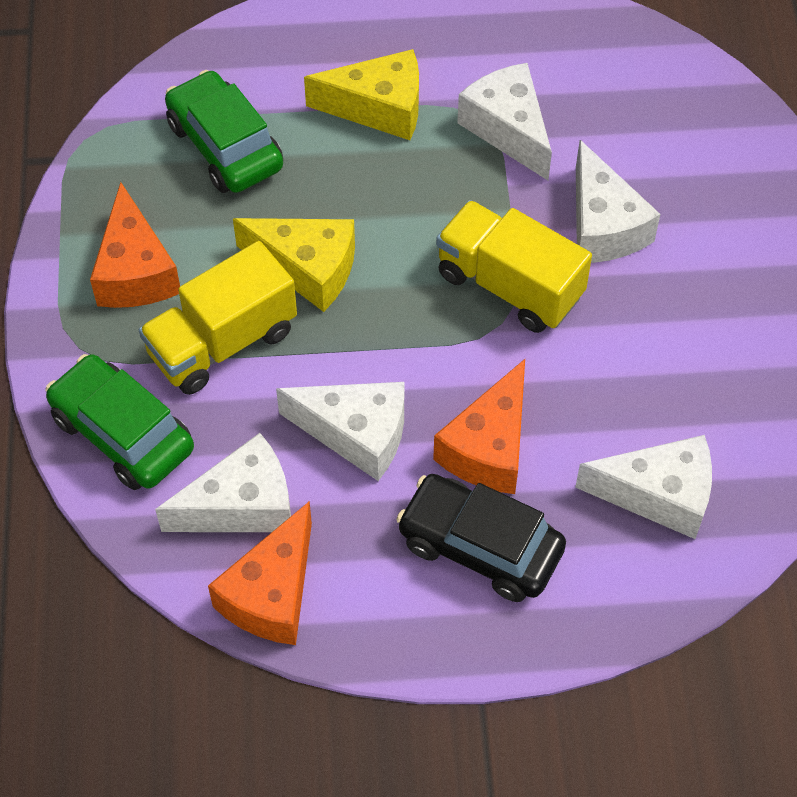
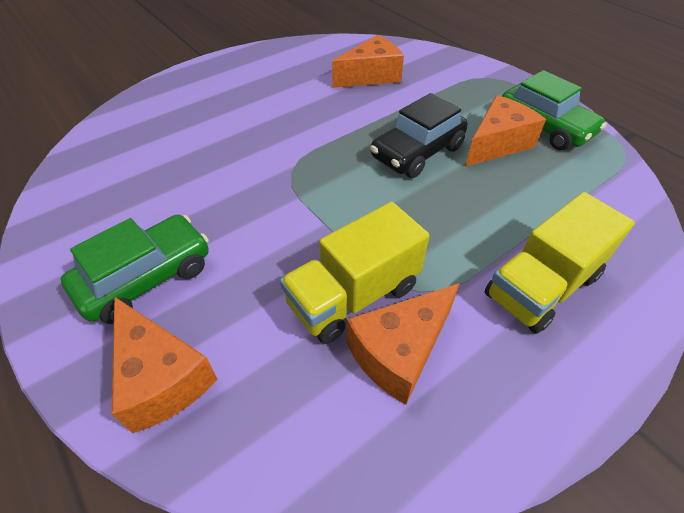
orange cheese: [90,182,180,308] [208,501,312,645] [433,359,525,494] = 3 -> [111,297,218,433] [332,35,404,88] [347,283,460,405] [465,95,546,167] = 4
white cheese: [155,433,291,532] [276,382,404,481] [457,63,552,180] [575,435,712,539] [576,140,660,263] = 5 -> none = 0
yellow cheese: [233,218,355,312] [304,49,419,140] = 2 -> none = 0

